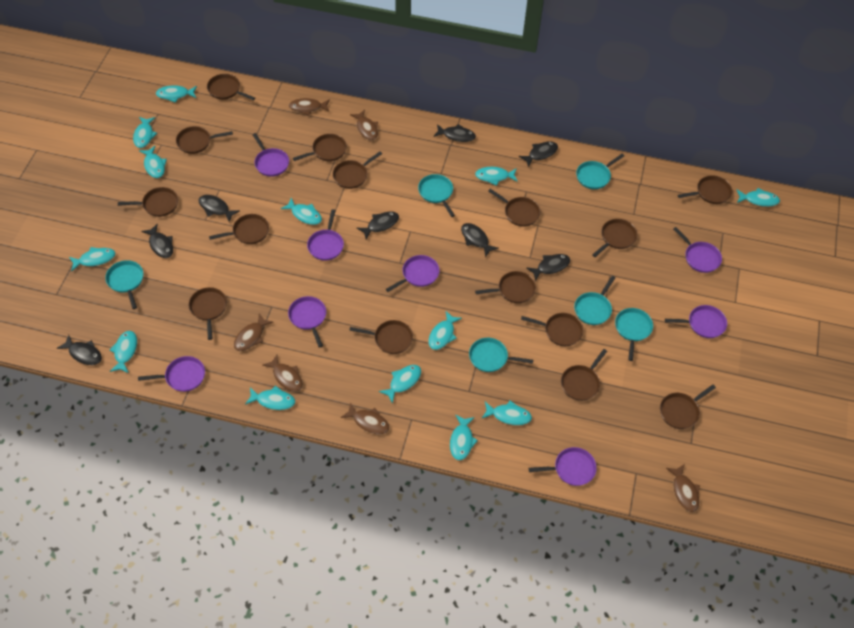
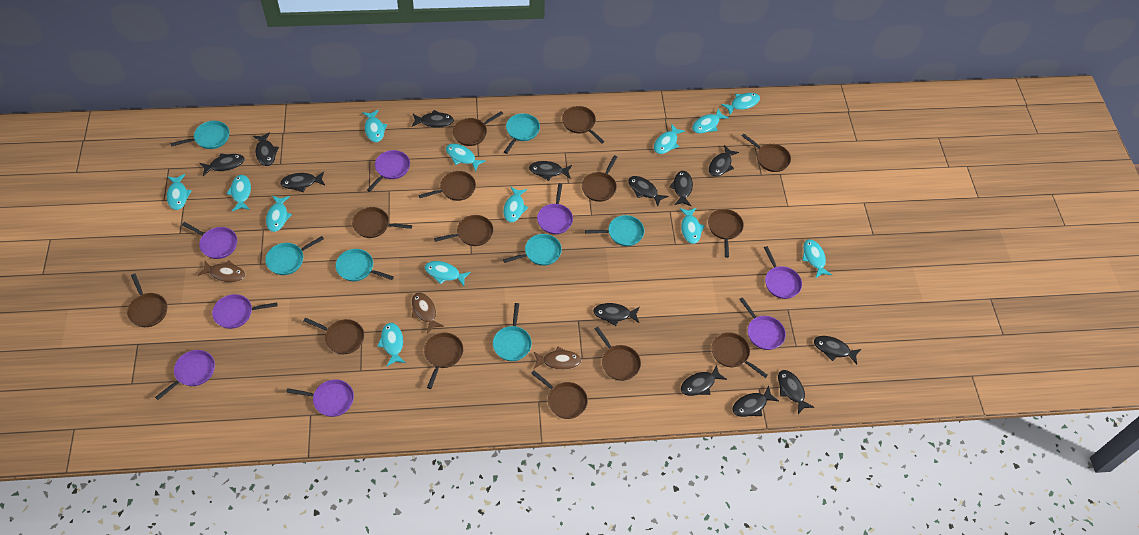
black fish: [57,335,102,365] [141,224,173,258] [199,195,240,222] [357,211,399,240] [434,124,476,142] [461,223,499,257] [519,141,558,167] [527,254,570,281] = 8 -> [200,153,245,176] [253,132,279,166] [280,172,325,192] [412,110,454,128] [529,161,572,181] [593,303,640,326] [628,176,668,206] [669,171,693,206] [681,364,727,396] [709,145,739,177] [732,386,779,417] [778,370,814,414] [814,336,861,364] = 13
brown fish: [234,314,274,351] [262,355,303,392] [289,98,330,116] [341,402,390,434] [350,110,378,140] [666,464,700,512] = 6 -> [198,260,245,282] [412,293,444,333] [534,346,581,370] = 3
brown pan: [118,187,178,217] [176,126,233,154] [189,287,227,340] [207,74,255,100] [209,214,269,244] [293,134,347,161] [333,152,382,189] [349,320,413,354] [475,271,536,303] [488,189,540,227] [521,313,584,346] [561,349,607,401] [592,219,637,257] [660,385,716,429] [678,175,732,204] = 15 -> [127,274,167,327] [303,318,364,354] [352,207,412,238] [419,171,476,201] [424,333,464,389] [434,215,494,246] [453,111,503,146] [531,370,588,419] [562,106,604,144] [582,155,617,202] [595,327,641,381] [708,209,744,258] [712,332,768,378] [742,133,791,172] = 14
turquoise pan: [105,260,143,309] [418,174,455,217] [469,338,533,372] [574,276,615,325] [576,154,624,189] [615,308,653,361] = 6 -> [170,121,229,149] [265,236,324,275] [336,249,394,281] [493,303,532,361] [503,234,562,266] [504,113,540,154] [585,215,644,246] = 7

